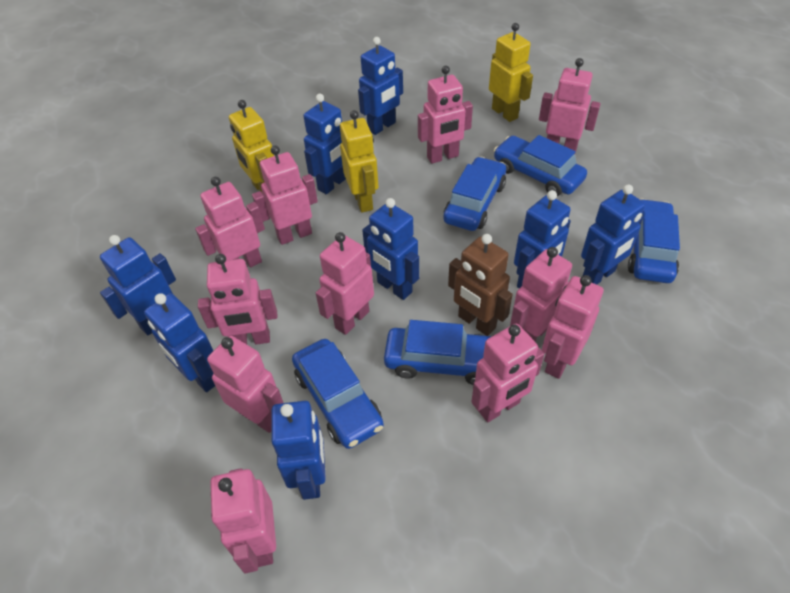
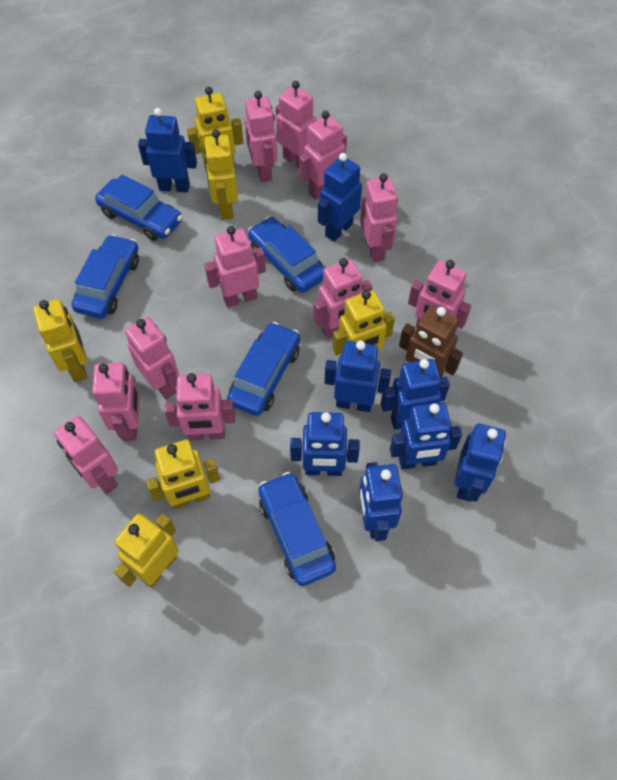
yellow robot: [229,100,274,194] [340,110,378,213] [489,23,533,122] = 3 -> [33,299,87,382] [114,513,179,588] [146,440,220,509] [187,86,243,173] [204,130,238,220] [333,290,395,355] = 6

